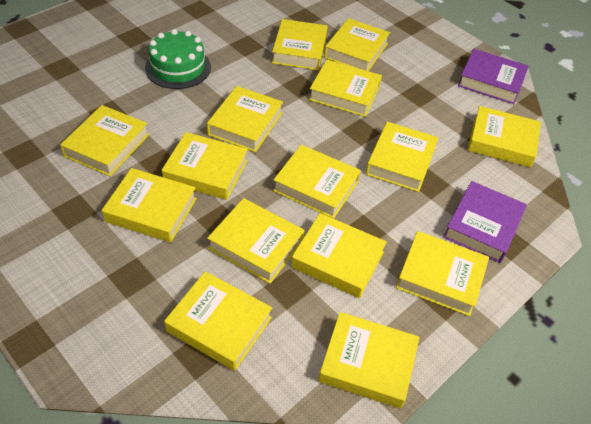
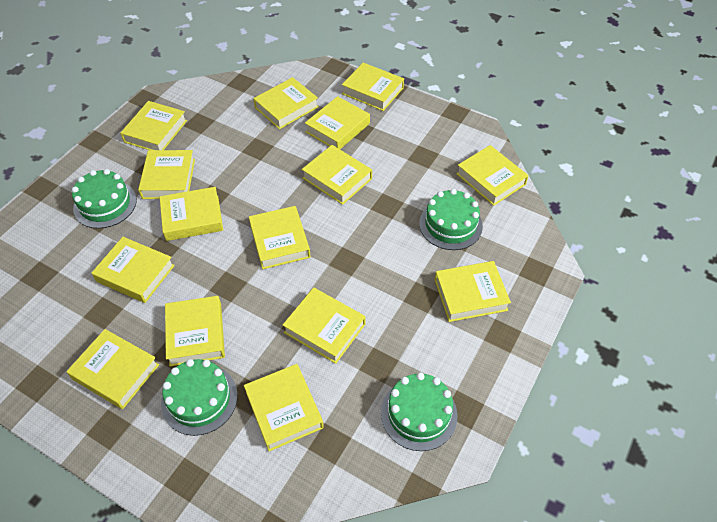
green cake: [145,29,211,89] = 1 -> [72,169,137,229] [161,359,238,436] [381,372,457,451] [419,189,483,250] = 4
purple book: [443,181,527,263] [458,49,529,104] = 2 -> none = 0

